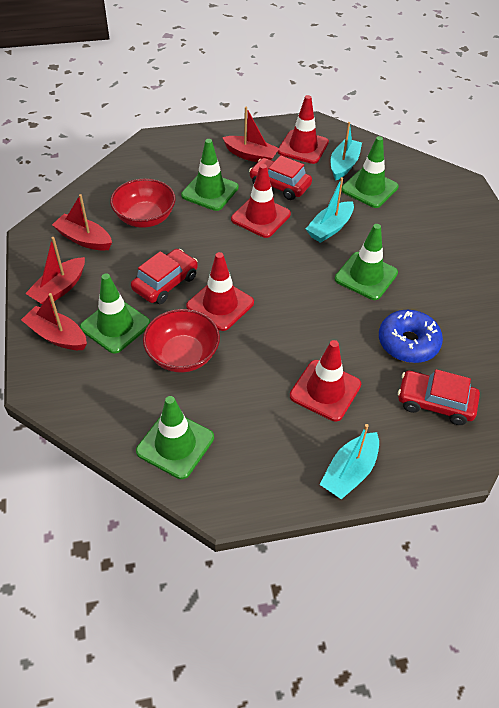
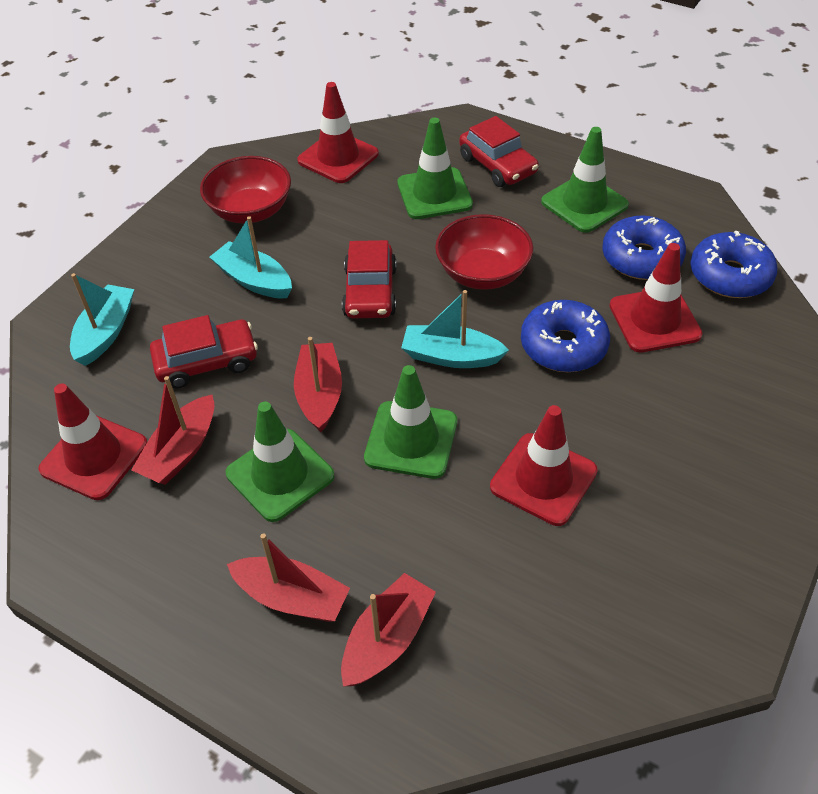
blue donut: [379,310,443,363] = 1 -> [521,300,610,372] [602,215,686,280] [690,231,778,298] = 3
green traffic cone: [80,274,150,354] [136,396,214,479] [181,139,239,211] [335,224,398,300] [341,136,399,208] = 5 -> [226,401,335,522] [364,365,457,479] [397,118,473,219] [541,127,629,233] = 4

